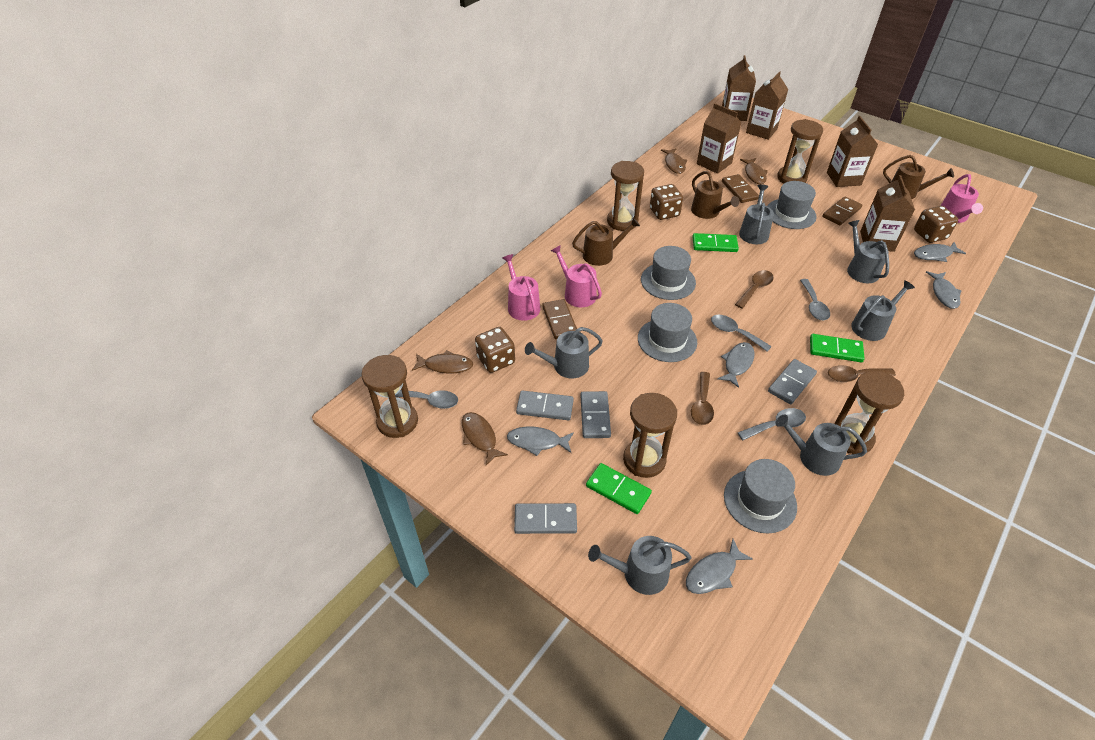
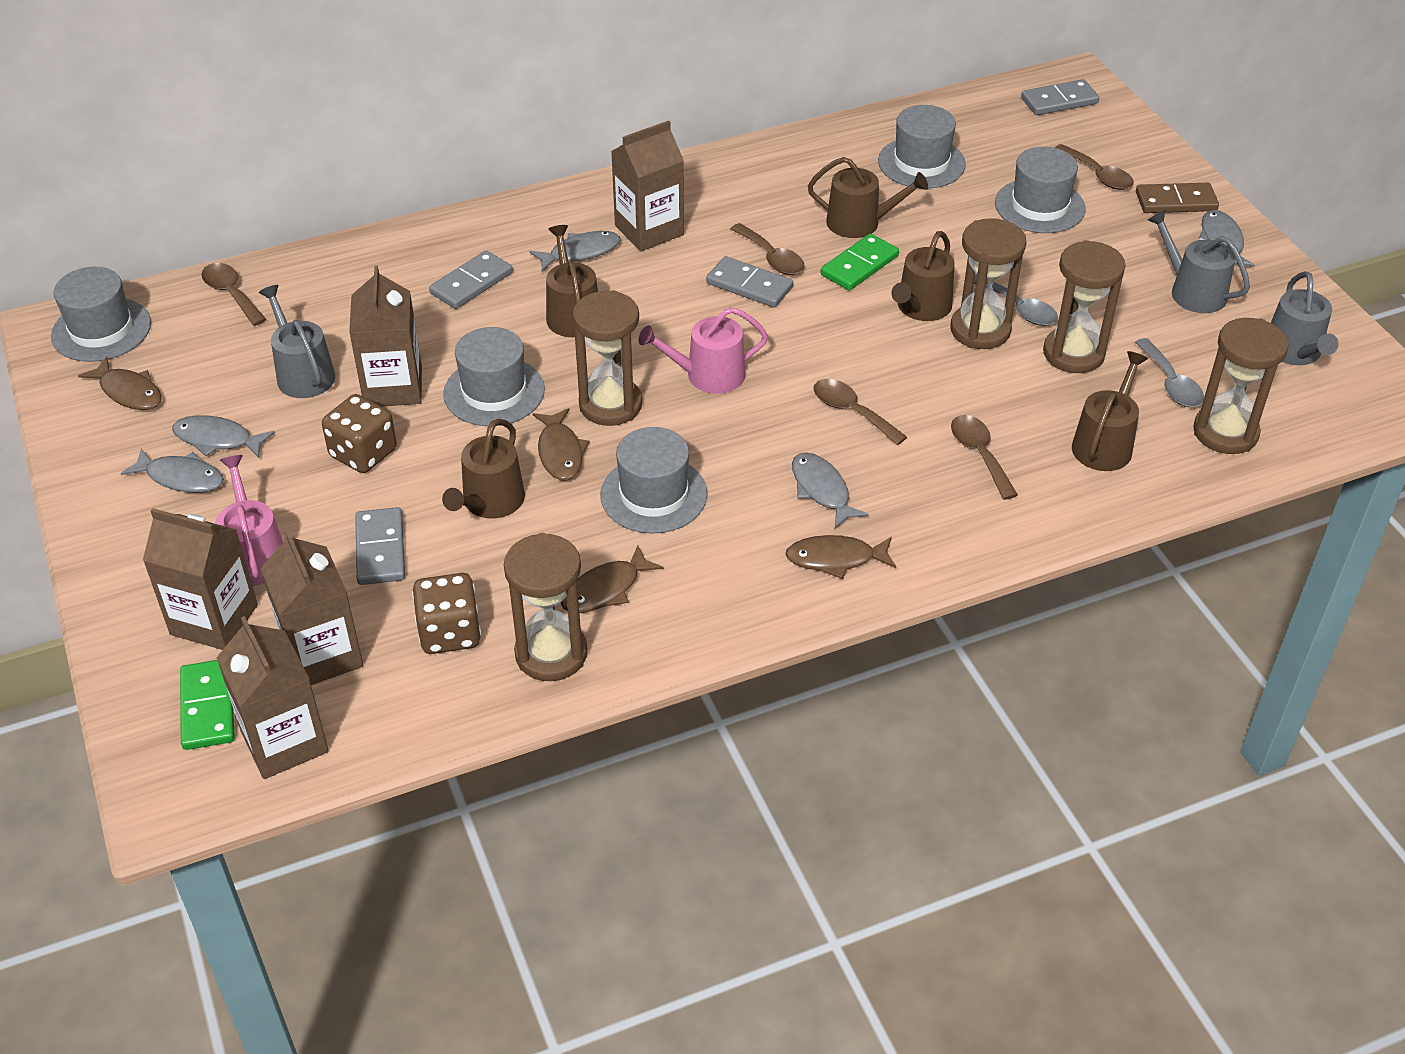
brown dice: [475,327,515,373] [650,184,683,220] [914,206,958,243] = 3 -> [322,394,397,473] [412,573,481,654] = 2
brown domino: [542,299,577,339] [722,174,759,203] [822,196,862,225] = 3 -> [1136,183,1219,213] = 1
brown spoon: [691,372,714,425] [735,270,774,308] [828,365,896,382] = 3 -> [201,263,267,326] [730,223,804,275] [813,379,907,445] [951,415,1018,500] [1055,144,1134,190] = 5
brown watering can: [572,217,640,266] [691,171,740,219] [883,155,954,199] = 3 -> [442,419,525,519] [546,225,598,337] [808,157,928,238] [891,231,955,321] [1072,351,1148,471] = 5
green domino: [586,463,652,514] [692,233,739,252] [810,334,865,362] = 3 -> [180,660,235,750] [821,234,899,290] = 2
grey hat: [638,303,697,362] [641,246,696,300] [724,459,797,533] [767,181,817,229] = 4 -> [51,267,151,362] [443,327,545,426] [600,427,708,534] [878,105,966,189] [995,147,1086,233] = 5
grey spoon: [395,390,458,409] [711,315,772,352] [738,408,806,440] [800,279,830,320] = 4 -> [974,274,1058,326] [1135,338,1204,407] = 2
grey watering can: [525,327,603,378] [588,536,691,595] [739,184,774,244] [776,414,867,476] [847,220,889,283] [851,280,915,341] = 6 -> [259,285,335,398] [1148,210,1250,313] [1271,271,1339,365] = 3
pink watering can: [503,254,540,321] [551,245,602,307] [940,174,983,223] = 3 -> [215,455,283,586] [638,307,768,394] = 2

